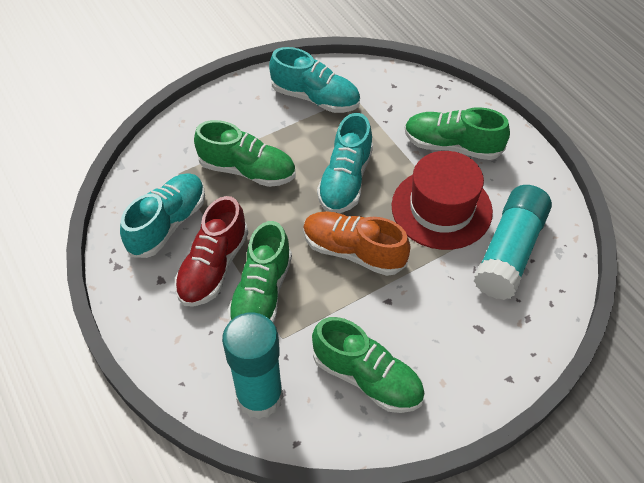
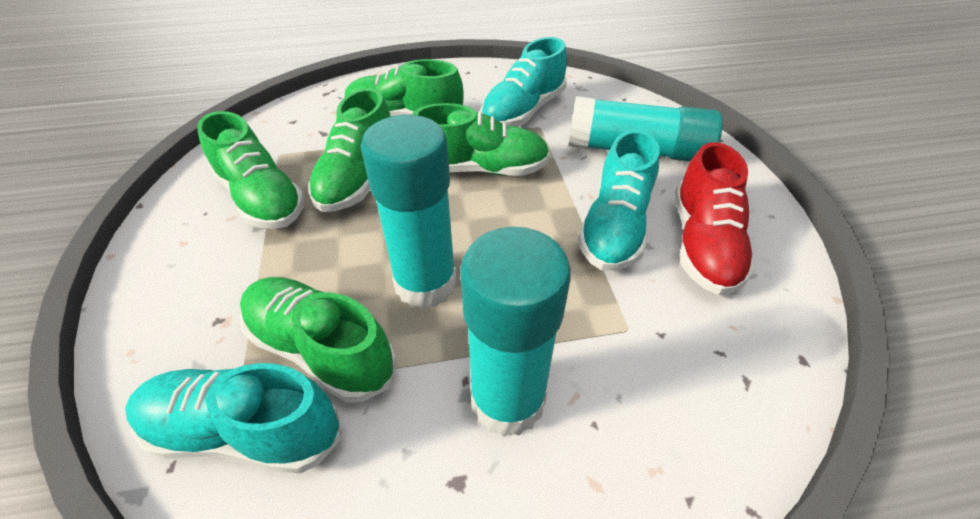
green shoe: [194,120,295,187] [228,221,292,323] [312,317,425,413] [405,107,510,160] = 4 -> [197,111,305,229] [240,277,397,403] [308,88,391,212] [345,59,464,116] [412,103,550,176] = 5
orange shoe: [303,211,410,276] = 1 -> none = 0
red hat: [391,151,493,250] = 1 -> none = 0
turquoise glue stick: [222,313,283,419] [474,185,552,300] = 2 -> [361,115,457,309] [460,227,571,437] [569,96,723,162] = 3

